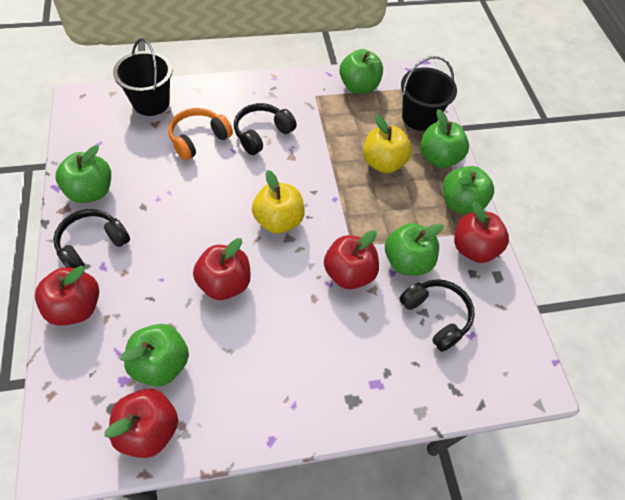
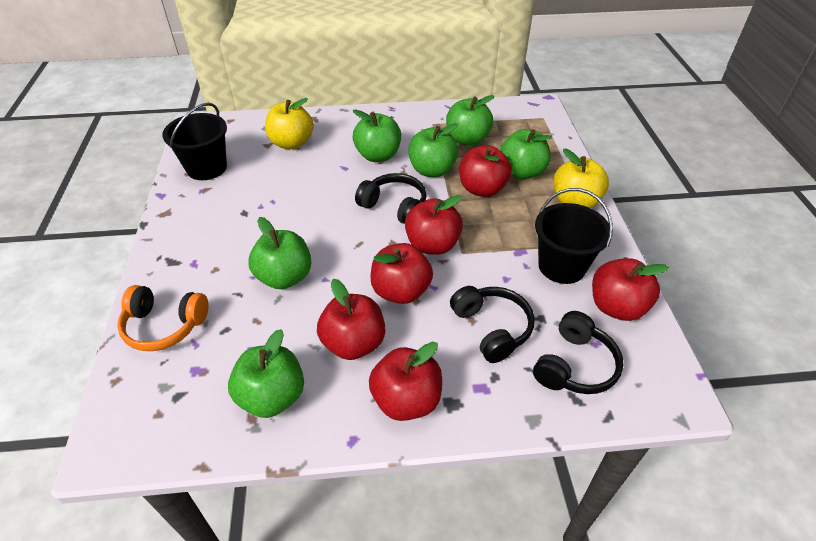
red apple: [35,266,99,326] [104,388,178,458] [193,238,251,300] [324,230,379,289] [454,201,509,263] = 5 -> [317,279,385,360] [369,342,442,421] [370,243,433,304] [405,195,463,255] [460,145,512,197] [592,258,669,321] = 6

